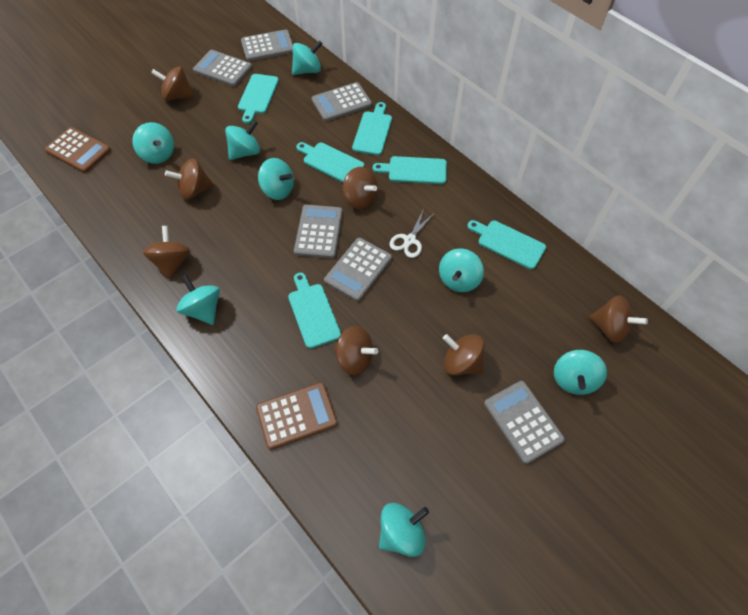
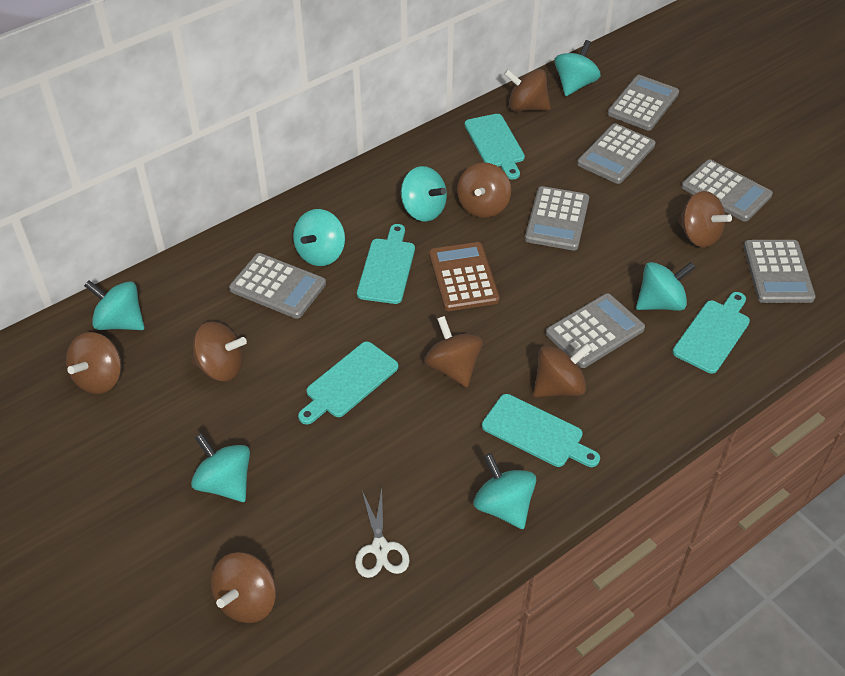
brown calculator: [45,127,111,173] [256,382,338,450] = 2 -> [429,242,500,311] = 1
brown spinning top: [143,226,190,280] [151,66,194,101] [165,159,214,200] [334,326,378,375] [343,167,378,209] [443,334,484,375] [589,295,648,343] = 7 -> [66,332,122,394] [191,321,247,381] [211,552,276,623] [424,316,483,387] [457,162,511,218] [504,69,551,111] [533,343,592,397] [678,191,732,248] = 8
grey calculator: [193,50,252,87] [241,29,293,61] [294,205,343,258] [312,82,372,121] [324,238,392,301] [484,381,565,464] = 6 -> [229,253,326,319] [525,186,589,251] [546,293,645,368] [577,123,656,184] [607,75,679,131] [681,159,773,222] [744,240,816,303] = 7
turquoise cutting board: [238,74,279,124] [288,272,341,349] [296,142,364,182] [352,102,392,155] [373,156,447,184] [467,220,546,269] = 6 -> [298,342,398,424] [357,224,415,304] [465,114,525,179] [482,394,600,467] [672,292,750,374] = 5
turquoise spinning top: [132,122,174,164] [176,275,220,325] [225,120,260,160] [258,158,294,200] [292,40,323,75] [379,503,429,557] [439,248,484,292] [554,350,607,395] = 8 -> [84,280,145,330] [191,433,250,502] [293,209,345,266] [401,166,447,221] [473,453,537,529] [554,40,601,96] [636,262,696,311] = 7

